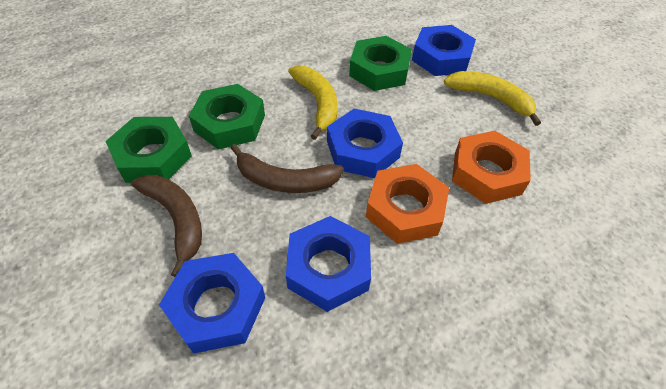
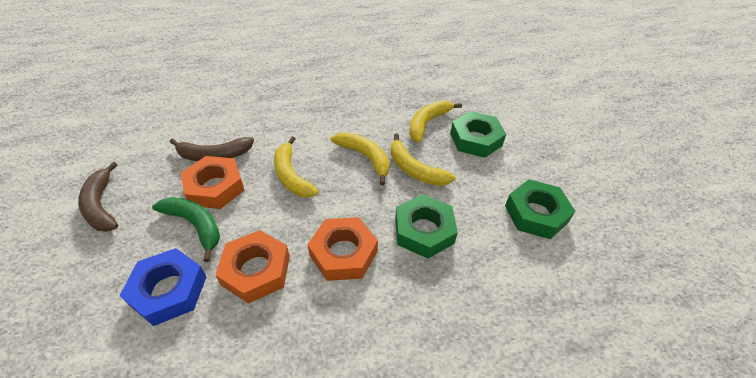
blue nut: [159,253,265,354] [286,216,371,312] [327,109,403,178] [412,25,476,76] = 4 -> [120,248,207,326] = 1
green banana: none = 0 -> [152,197,220,262] = 1
orange nut: [366,164,449,244] [452,131,531,204] = 2 -> [181,156,244,209] [216,230,290,304] [307,217,378,281] = 3
yellow banana: [288,65,337,140] [444,71,541,126] = 2 -> [274,136,319,198] [331,132,390,185] [391,134,456,186] [409,101,462,143] = 4

